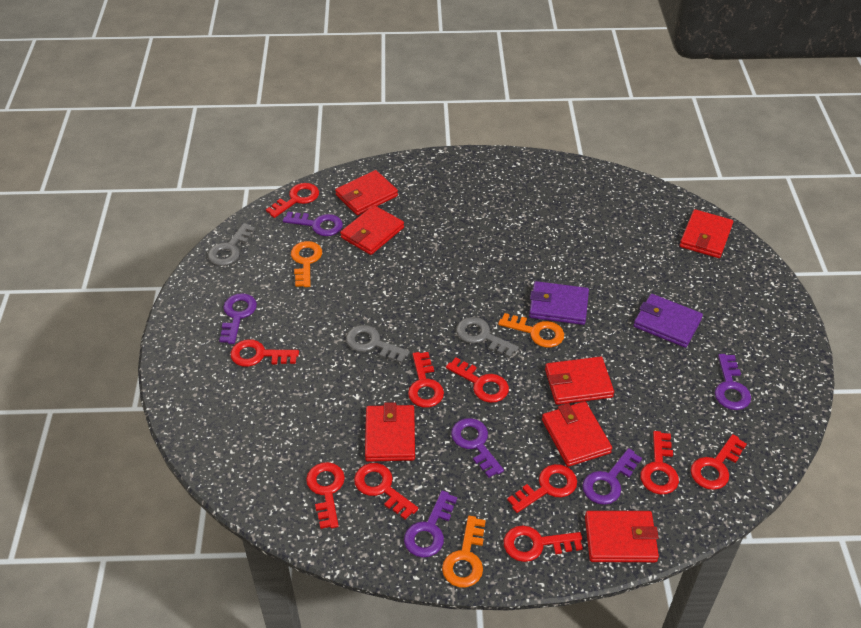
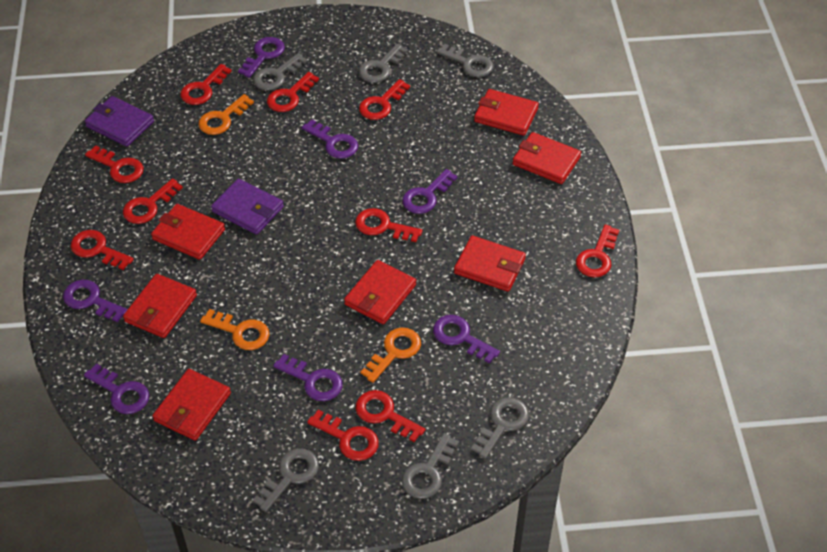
grey key: [208,223,256,266] [346,325,410,363] [456,317,519,358] = 3 -> [253,53,308,90] [253,448,319,512] [359,44,408,83] [402,433,459,499] [437,44,494,77] [471,397,529,459] = 6
purple key: [219,293,257,344] [283,212,343,236] [404,491,457,558] [451,418,504,478] [582,448,642,505] [715,354,751,410] = 6 -> [63,280,128,322] [84,364,149,414] [238,37,285,78] [273,354,343,401] [302,119,358,159] [402,169,458,214] [433,315,500,364] = 7

